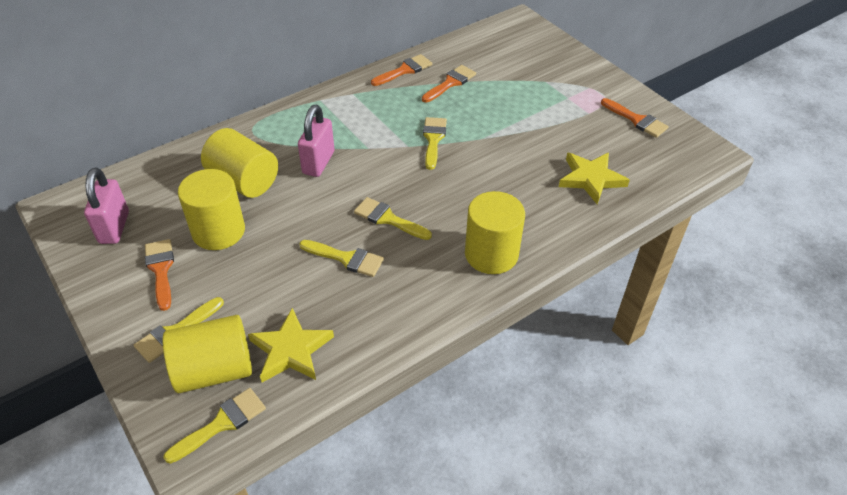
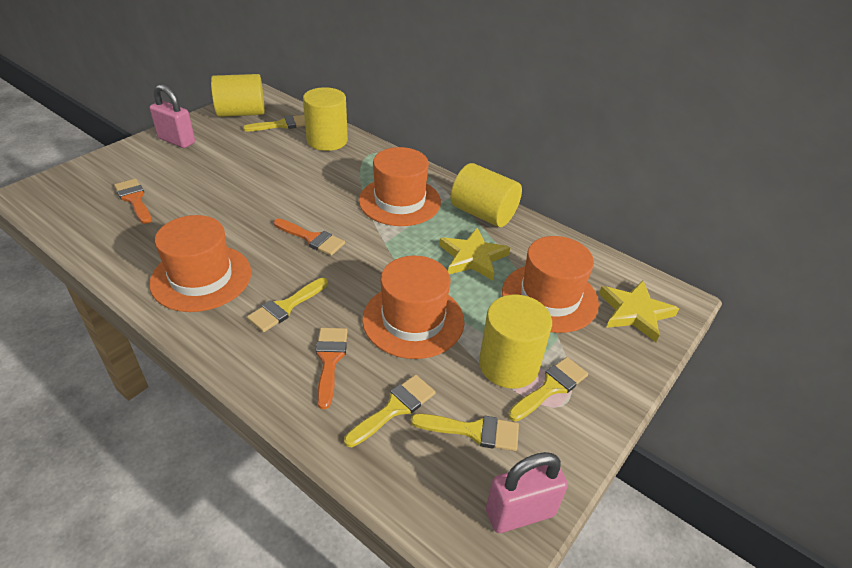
orange brush: [145,239,174,311] [371,54,432,86] [422,65,476,102] [601,98,669,138] = 4 -> [114,179,152,224] [274,218,345,256] [316,328,348,409] = 3
orange hat: none = 0 -> [149,215,251,312] [359,147,441,226] [362,256,464,359] [502,236,599,333] = 4

